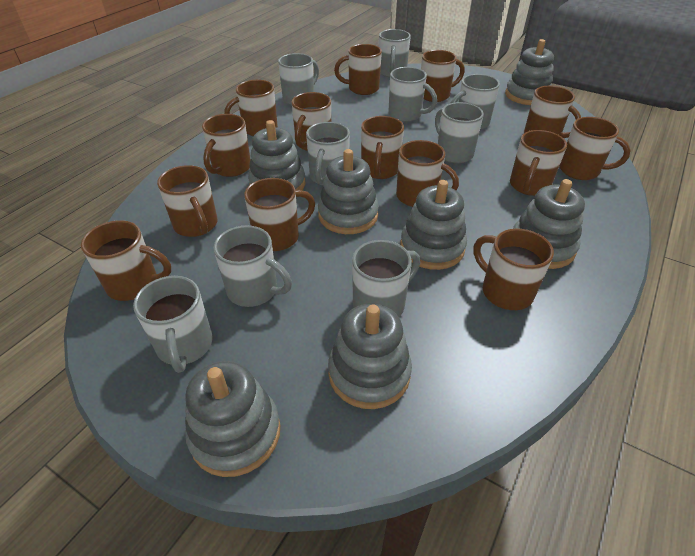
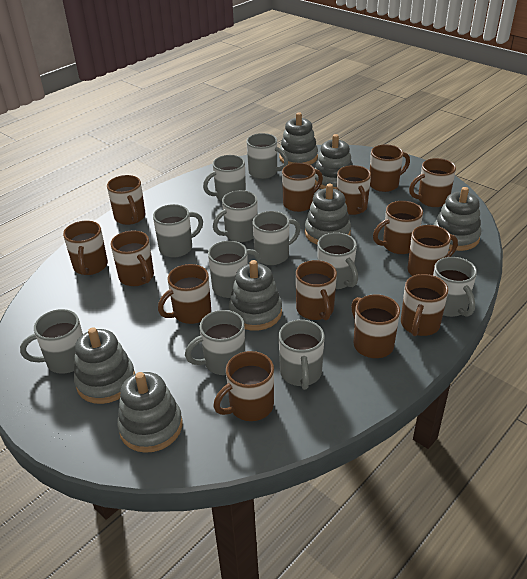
grey mug: [133,276,213,373] [214,226,292,307] [278,53,319,105] [306,122,350,185] [352,240,420,317] [379,29,411,77] [388,67,437,122] [435,102,484,163] [450,74,500,130] = 9 -> [20,309,83,374] [153,204,203,257] [185,310,245,375] [203,155,246,201] [208,241,261,298] [213,190,258,242] [246,133,288,179] [253,211,301,265] [279,320,324,390] [317,232,358,289] [433,257,477,317] = 11

